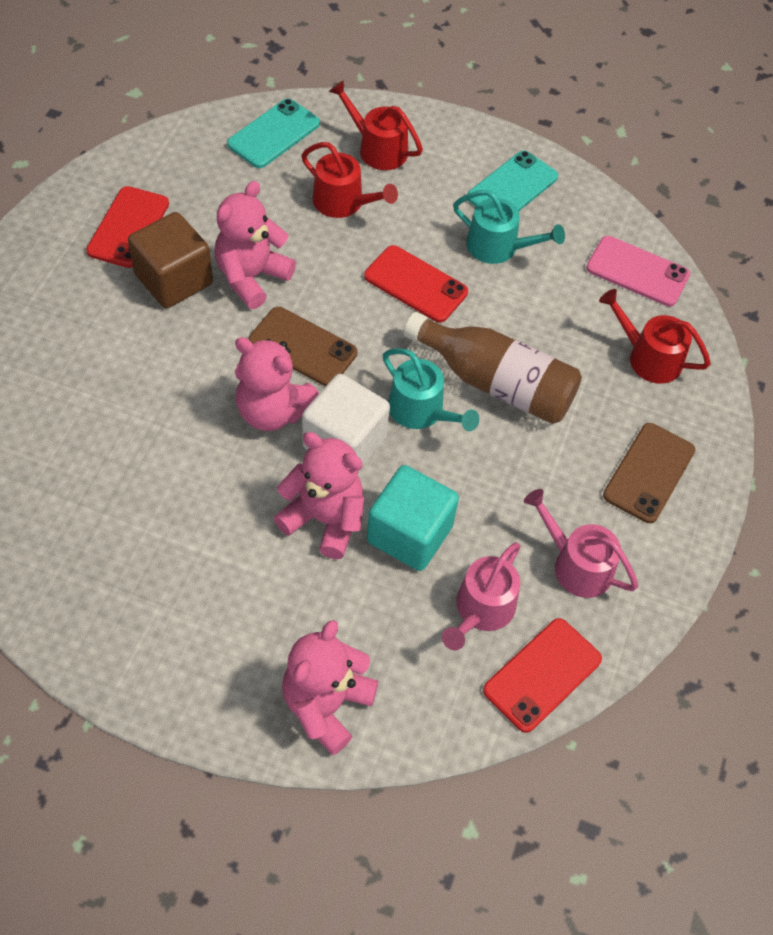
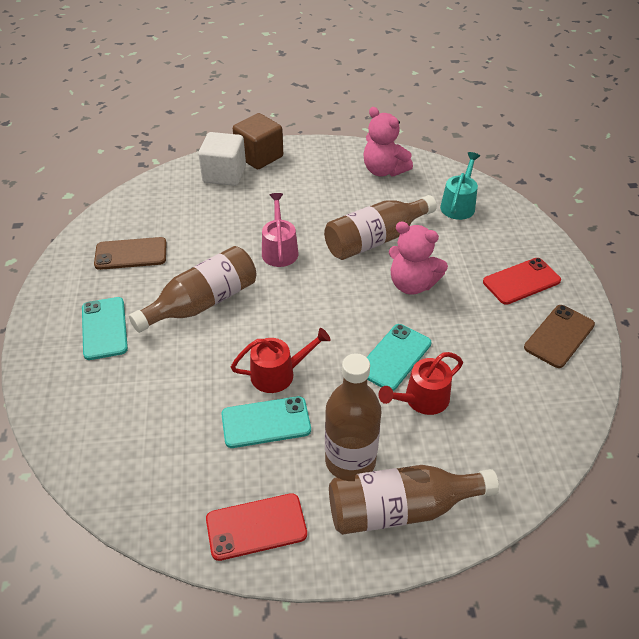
brown bottle: [404,312,582,424] = 1 -> [129,246,256,333] [324,195,437,260] [325,353,381,477] [329,465,499,535] = 4
pink phone: [586,236,690,307] = 1 -> none = 0
pink teddy bear: [215,181,296,309] [235,337,319,431] [274,432,364,559] [282,620,379,755] = 4 -> [363,107,413,177] [389,221,448,295] = 2
pink watering can: [442,542,520,650] [524,489,638,598] = 2 -> [262,193,299,267] = 1
red phone: [86,186,169,268] [364,245,468,323] [483,618,602,733] = 3 -> [206,493,307,561] [483,258,561,305] = 2
red watering can: [301,142,398,218] [329,80,423,170] [599,289,711,384] = 3 -> [231,328,331,393] [379,352,463,415] = 2
turquoise cube: [367,465,459,571] = 1 -> none = 0
turquoise phone: [227,99,320,168] [467,151,558,211] = 2 -> [82,297,128,360] [221,396,311,448] [367,324,431,391] = 3
turquoise watering can: [383,348,479,431] [453,190,565,264] = 2 -> [440,152,480,220] = 1

